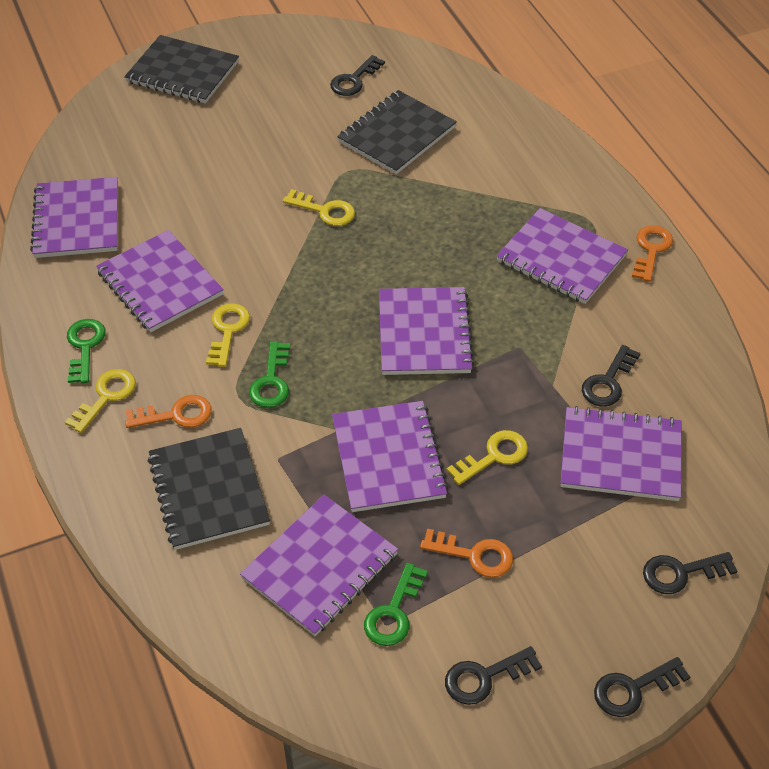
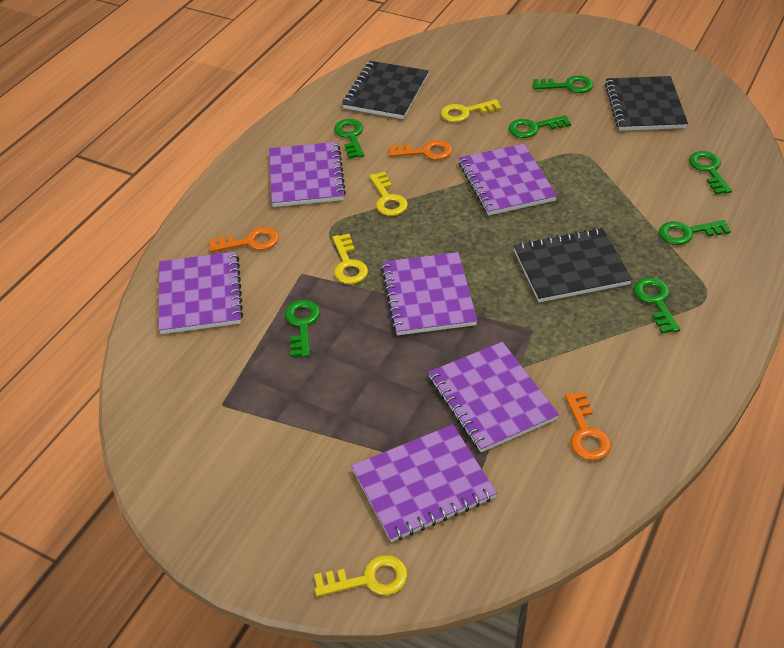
black key: [330,55,385,96] [445,646,542,705] [582,345,640,407] [594,657,690,717] [643,552,737,594] = 5 -> none = 0
green key: [67,319,106,383] [249,341,290,408] [364,563,428,646] = 3 -> [285,300,320,357] [334,119,364,159] [509,115,571,138] [533,76,593,93] [634,277,680,334] [659,220,731,245] [689,151,732,195] = 7
purple notebook: [30,177,118,258] [96,230,224,332] [240,495,398,636] [332,401,448,512] [379,287,474,375] [496,208,628,304] [561,406,682,501] = 7 -> [159,252,243,334] [269,142,346,207] [351,424,497,542] [381,252,478,335] [428,342,559,452] [459,144,557,215] = 6

